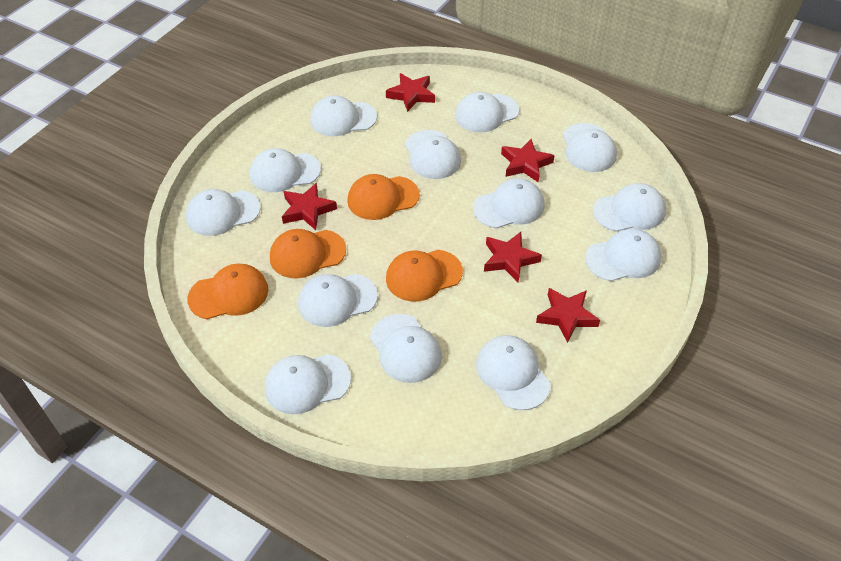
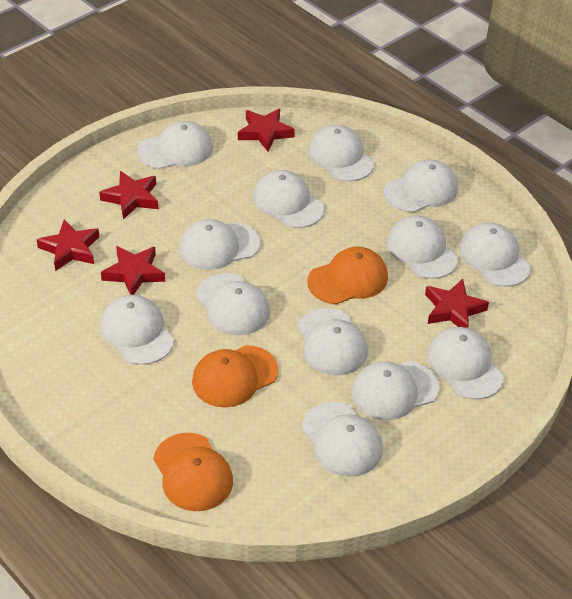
orange cap: [187,264,268,319] [270,229,346,278] [347,174,420,220] [386,250,463,302] = 4 -> [153,433,233,511] [192,345,278,408] [307,247,388,304] = 3

